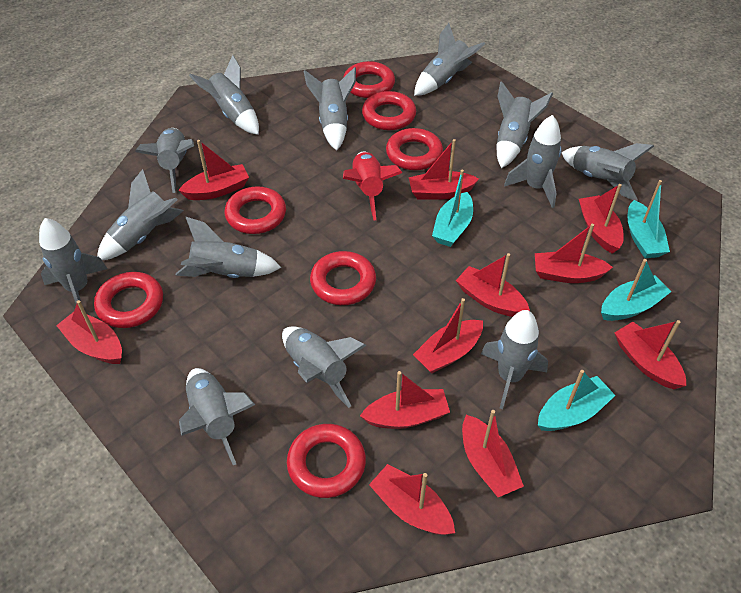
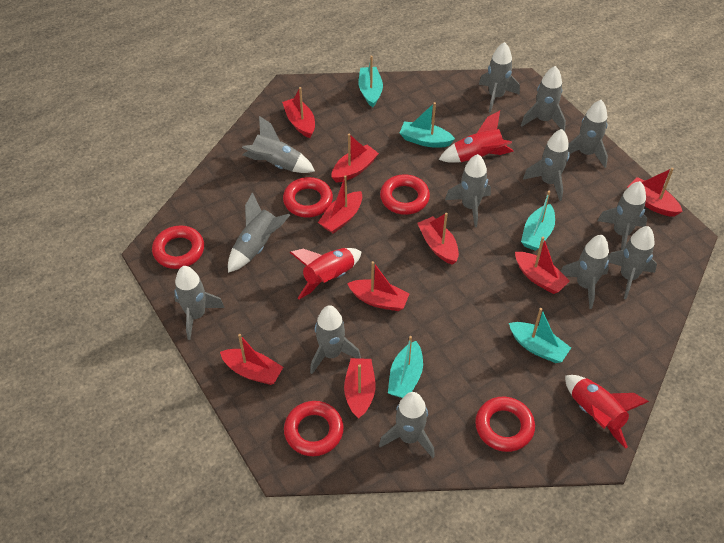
red boat: [56,300,122,364] [178,140,249,200] [360,371,450,429] [369,464,455,535] [409,139,479,200] [413,298,483,373] [456,253,530,317] [462,410,524,497] [535,224,613,283] [579,184,624,254] [615,320,686,389] = 11 -> [220,334,283,385] [282,87,315,138] [318,175,362,234] [332,134,379,183] [344,358,376,419] [347,261,410,311] [417,213,459,265] [515,237,570,294] [627,168,683,217] = 9
red ring: [94,272,163,328] [225,186,286,234] [287,424,366,498] [310,251,376,305] [343,61,395,98] [362,91,416,130] [386,128,443,170] = 7 -> [152,225,204,269] [283,177,333,217] [284,401,344,456] [380,174,430,215] [475,397,535,452] = 5
red rocket: [343,152,402,220] = 1 -> [290,248,361,299] [439,111,514,163] [565,375,649,448] = 3
turquoise boat: [432,170,473,247] [538,370,616,431] [601,259,672,321] [627,180,670,258] = 4 -> [358,56,383,107] [388,336,423,398] [400,102,455,148] [509,308,571,363] [521,191,555,251] = 5

